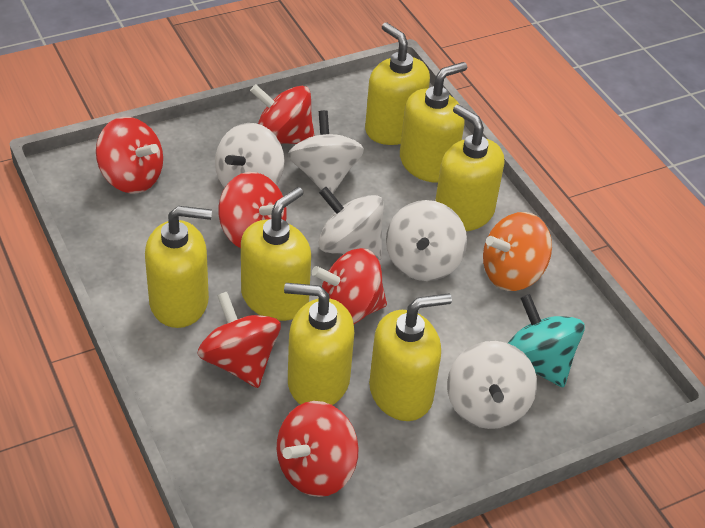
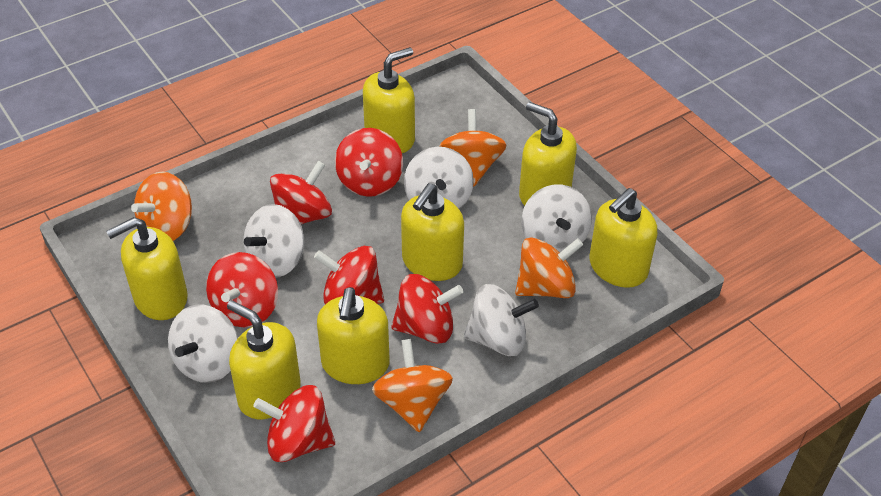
orange spinning top: [483,212,552,291] = 1 -> [131,171,192,241] [372,339,453,432] [439,109,507,187] [515,237,583,298] = 4
turquoise spinning top: [508,294,585,388] = 1 -> none = 0

